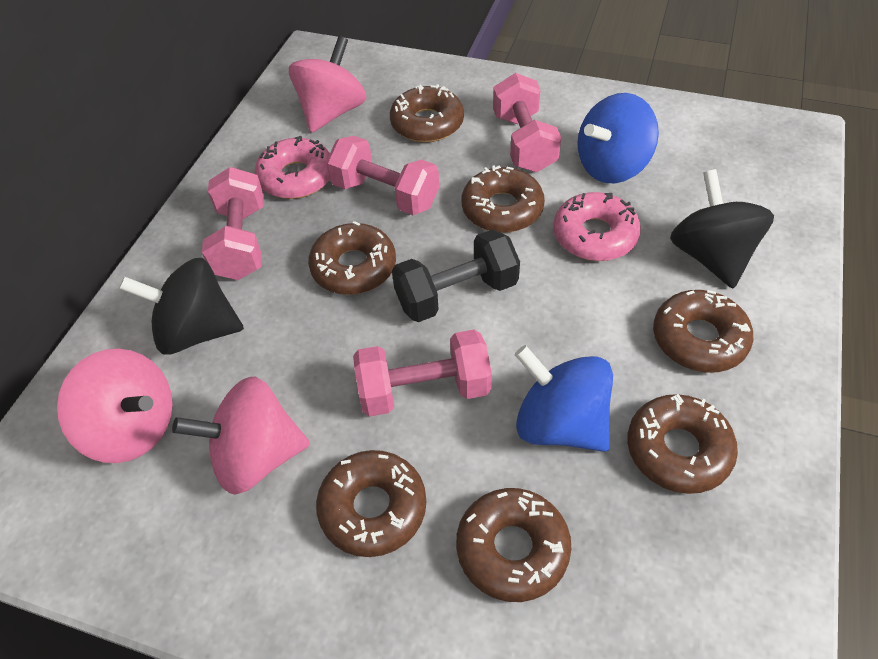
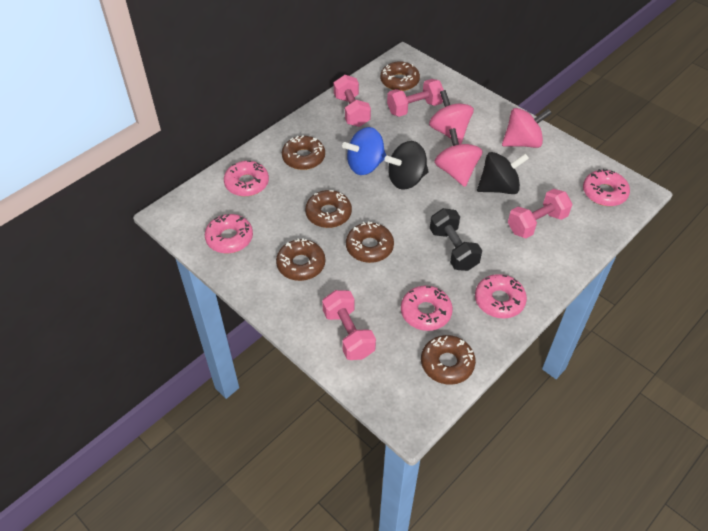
blue spinning top: [515,345,613,452] [577,93,659,183] = 2 -> [342,127,386,175] = 1
brown donut: [308,221,396,295] [316,450,426,557] [390,84,464,142] [456,488,571,602] [462,165,545,233] [627,394,738,494] [653,290,753,373] = 7 -> [276,238,325,281] [282,135,325,170] [305,190,352,228] [346,221,394,263] [380,61,420,91] [421,335,476,385] = 6
pink donut: [255,136,330,199] [553,192,641,261] = 2 -> [205,214,253,253] [224,161,269,196] [401,285,453,331] [475,274,527,319] [583,169,630,206] = 5

